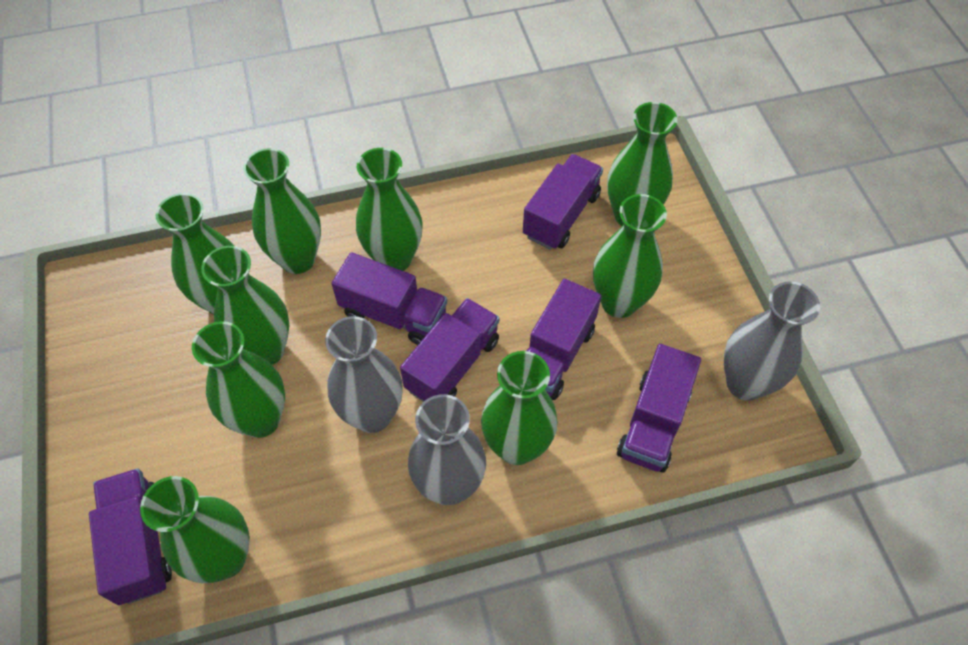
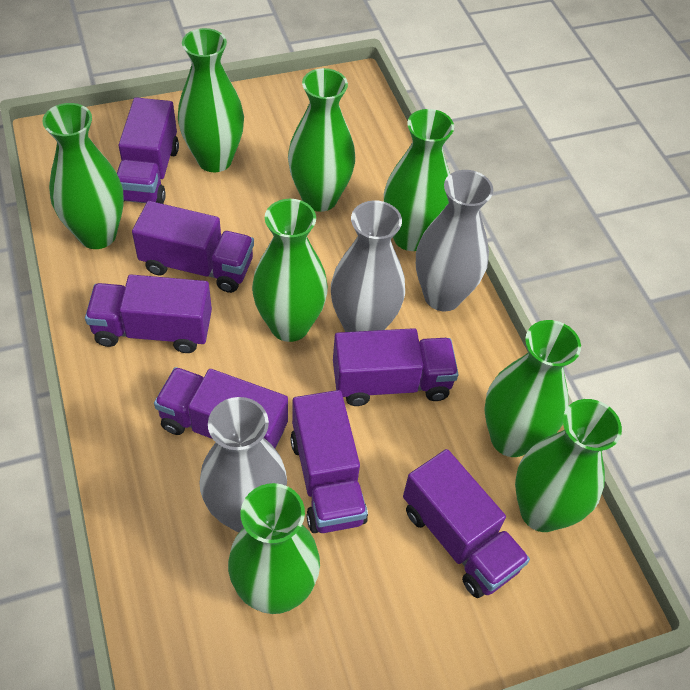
green vase: [140,476,250,583] [156,193,234,315] [192,321,285,438] [201,246,290,365] [243,148,321,274] [356,148,422,271] [481,351,558,465] [593,194,667,318] [607,102,678,226] = 9 -> [42,103,124,249] [178,28,244,172] [228,483,320,614] [252,199,328,342] [288,68,355,212] [384,109,454,251] [484,320,581,457] [515,399,622,532] = 8
purple truck: [89,468,172,605] [331,252,447,345] [400,298,499,402] [523,154,603,250] [526,279,601,400] [617,344,701,473] = 6 -> [85,274,212,353] [117,97,179,204] [132,201,254,293] [154,367,288,449] [290,390,368,533] [333,328,459,406] [403,449,530,598] = 7

